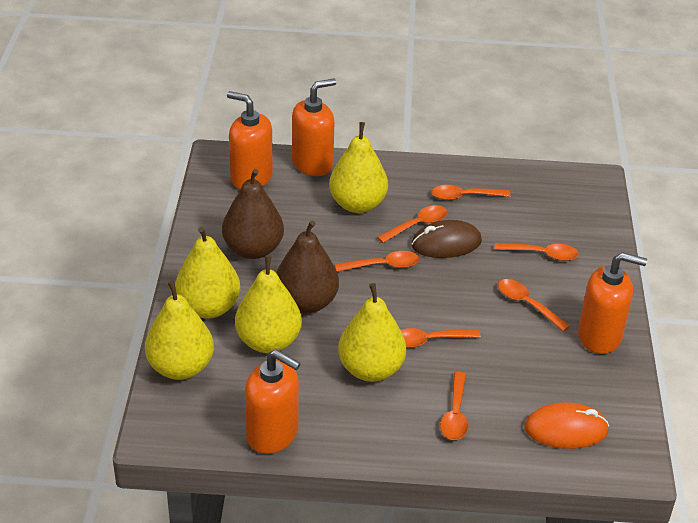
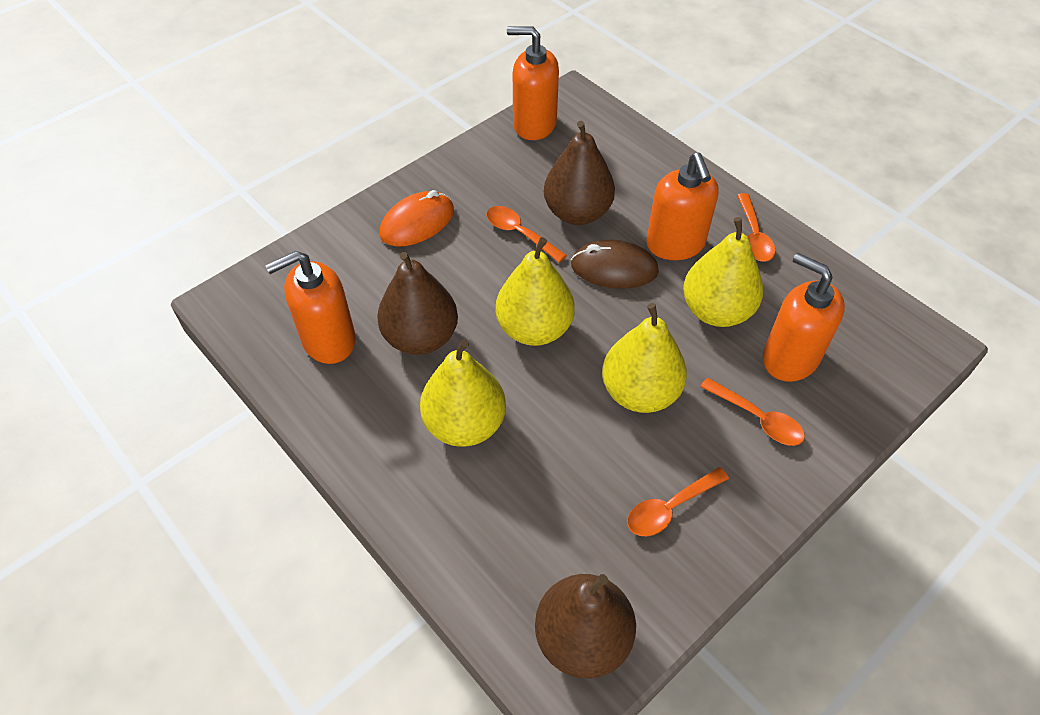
brown pear: [222,169,284,259] [276,221,339,314] = 2 -> [377,252,458,355] [535,574,636,679] [544,121,615,225] = 3
orange spoon: [335,251,419,272] [377,205,447,243] [401,328,481,348] [432,185,510,200] [440,372,468,440] [495,243,579,261] [498,279,570,332] = 7 -> [486,206,567,263] [627,467,729,536] [700,378,805,446] [737,193,776,262] = 4
yellow pear: [145,281,214,380] [175,227,240,319] [235,255,302,353] [329,122,388,213] [338,283,406,382] = 5 -> [420,340,506,447] [496,237,575,346] [602,303,687,413] [683,217,763,327] = 4

